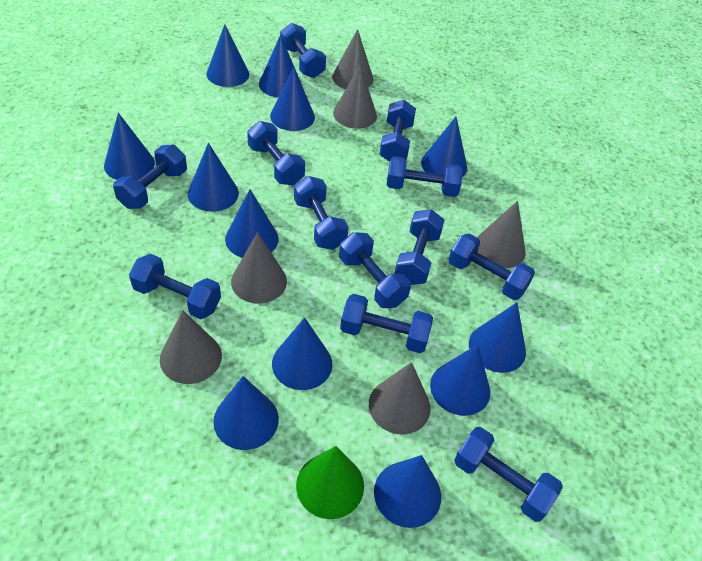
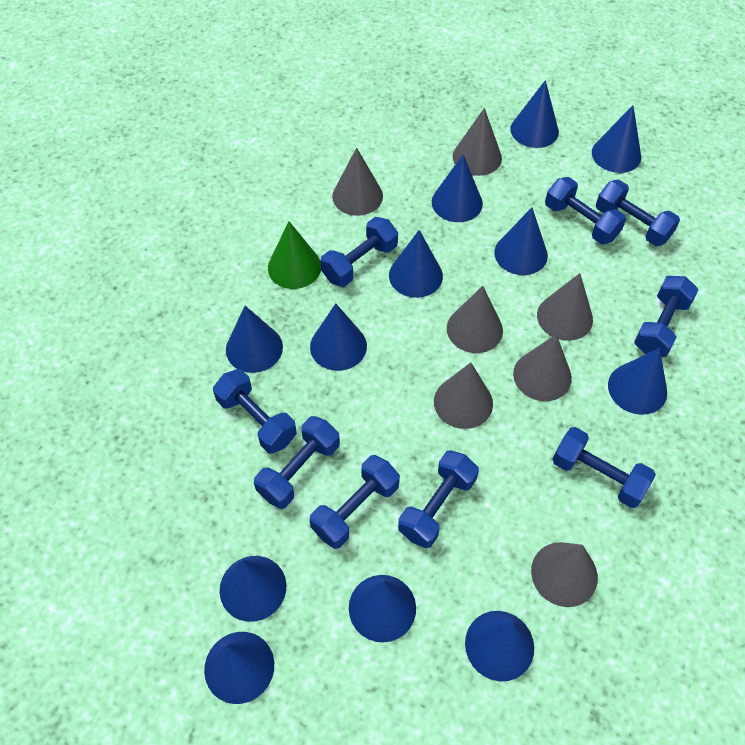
blue dumbbell: [113,144,187,209] [129,254,221,319] [247,121,305,185] [280,23,326,78] [294,176,349,250] [339,232,411,308] [340,294,433,353] [379,100,416,162] [387,156,463,197] [394,209,445,285] [449,233,535,300] [454,427,563,522] = 12 -> [213,369,297,454] [254,416,340,509] [309,455,400,549] [320,217,398,287] [398,450,479,548] [545,177,626,244] [552,427,656,508] [596,180,680,246] [634,276,698,357] = 9
grey cone: [160,310,222,384] [231,232,287,303] [332,29,373,89] [333,65,377,129] [369,362,430,435] [477,201,525,268] = 6 -> [332,148,383,216] [434,363,493,429] [447,286,503,353] [453,108,502,176] [513,334,572,401] [531,542,598,607] [537,273,593,341] = 7

